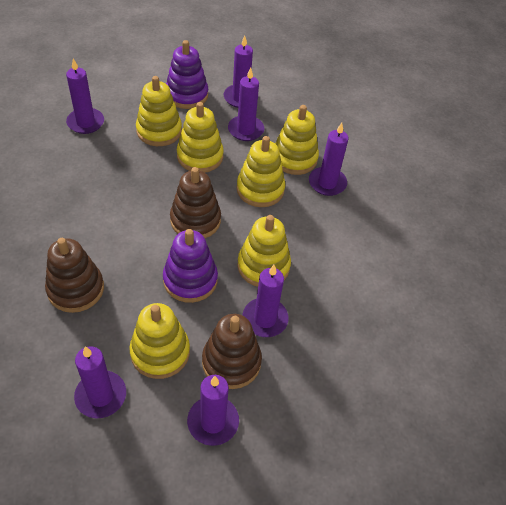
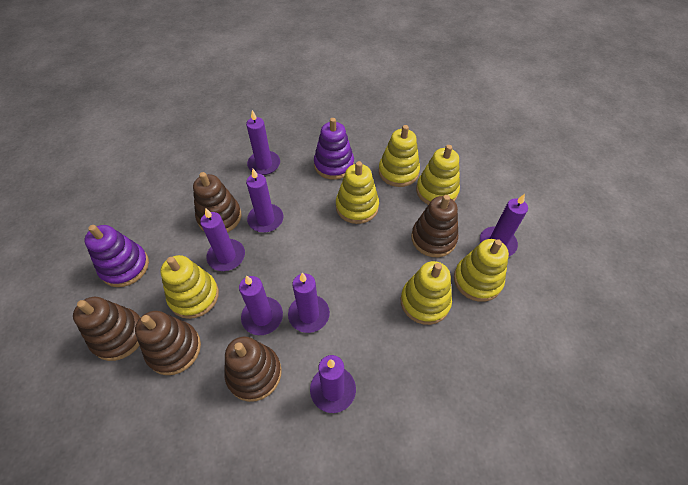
brown stacking toy: [45,238,104,313] [170,167,221,238] [202,314,262,389] = 3 -> [73,297,140,361] [135,311,201,375] [193,172,241,232] [224,336,282,402] [411,195,458,257] = 5

